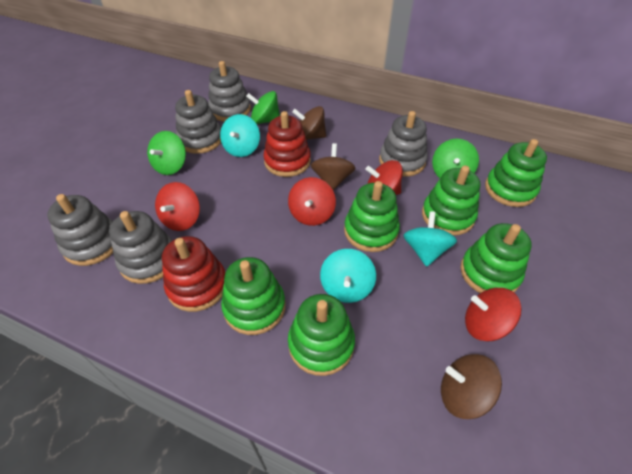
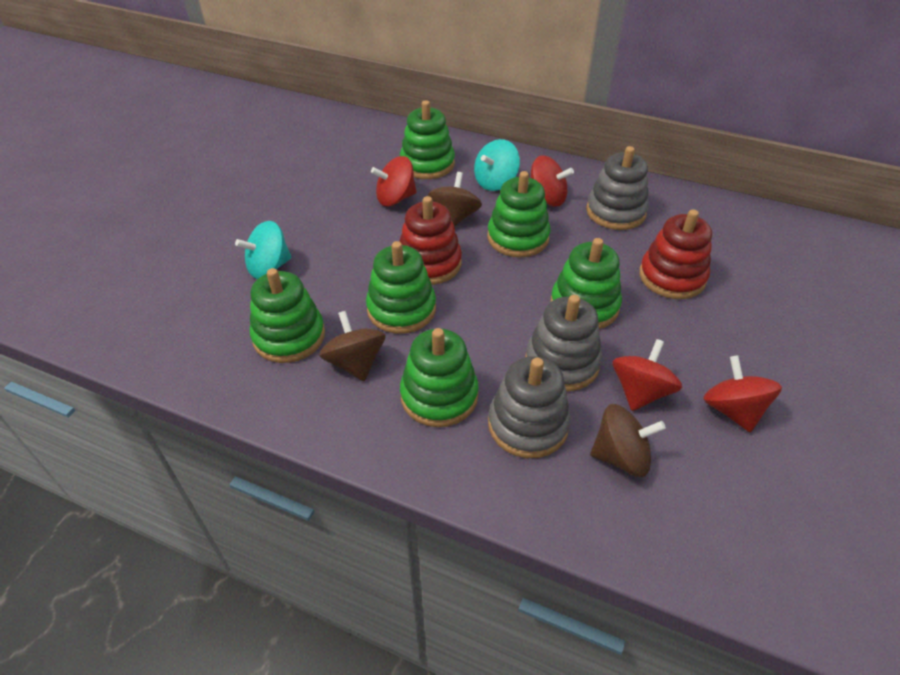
green spinning top: [147,131,186,175] [246,91,280,124] [432,139,479,179] = 3 -> none = 0
grey stacking toy: [47,194,113,266] [109,211,173,284] [175,90,221,154] [208,61,251,122] [379,111,428,177] = 5 -> [488,356,571,458] [525,295,602,391] [586,146,649,230] = 3
turquoise spinning top: [220,114,260,157] [320,249,376,303] [403,211,457,267] = 3 -> [235,221,291,279] [474,139,520,191] = 2

